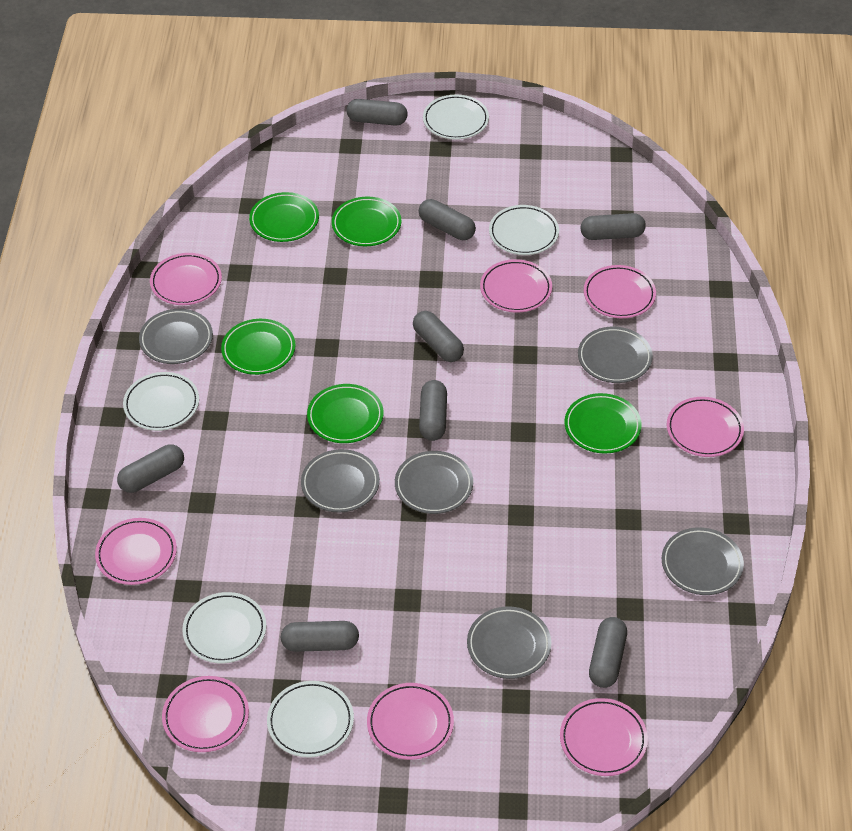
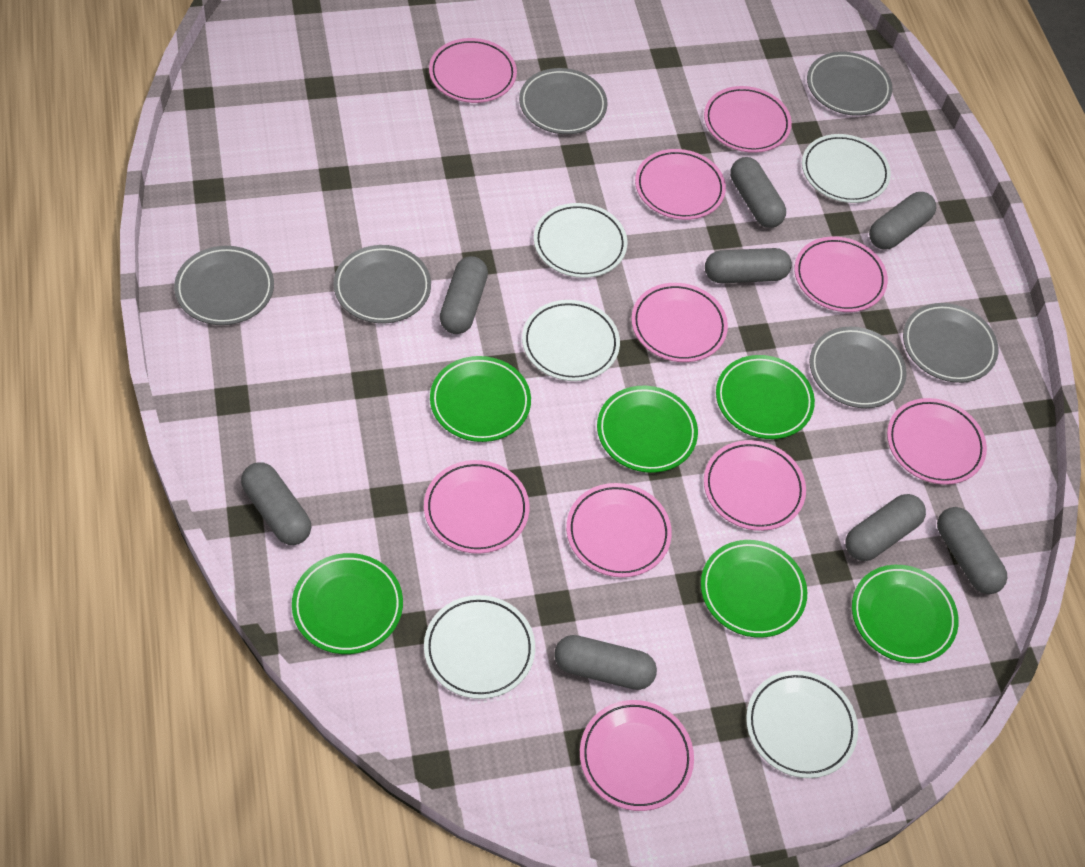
green plate: [221,319,296,375] [249,192,319,242] [307,384,384,443] [332,197,401,246] [564,393,641,454] = 5 -> [292,553,403,654] [430,356,531,442] [597,386,698,473] [701,540,807,638] [716,355,815,439] [852,565,959,663] = 6
pink plate: [95,518,177,585] [150,253,222,305] [162,676,249,752] [367,683,454,760] [480,259,552,312] [560,698,648,776] [584,265,656,318] [667,397,744,457] = 8 -> [424,460,529,554] [429,38,517,103] [566,483,672,577] [580,700,694,811] [631,283,728,362] [635,149,726,220] [704,86,792,153] [704,440,806,531] [794,237,888,312] [887,398,987,485] = 10

